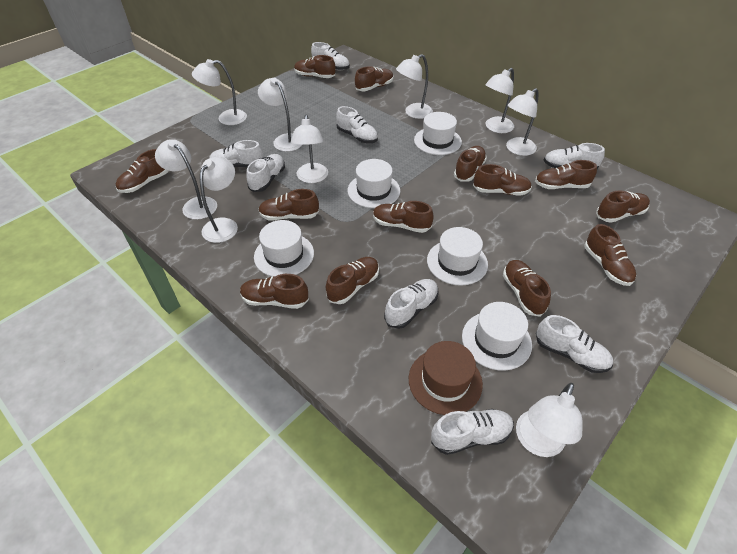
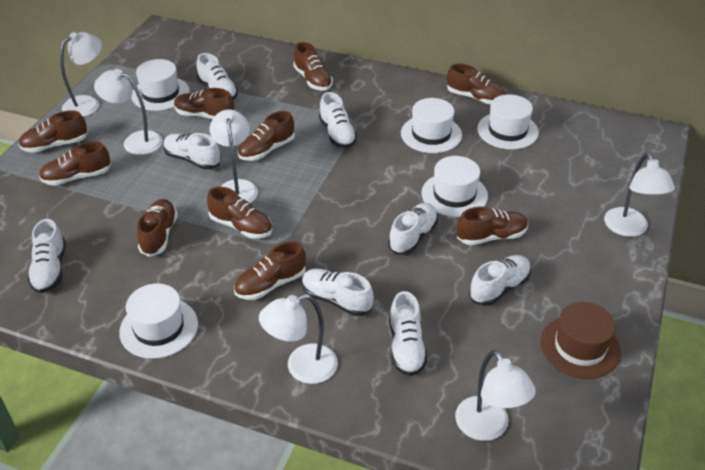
brown shoe: [116,149,168,193] [240,274,309,309] [258,189,319,220] [294,55,335,78] [326,257,379,304] [355,66,394,91] [373,201,433,233] [454,146,487,182] [473,164,532,196] [503,260,551,317] [535,160,597,189] [585,224,636,286] [596,190,650,223] = 13 -> [18,110,88,153] [39,142,111,186] [137,199,178,257] [174,88,234,119] [207,187,272,239] [234,241,306,300] [238,111,295,161] [293,42,333,91] [447,64,506,104] [457,207,528,245] = 10
white lamp: [155,139,217,220] [192,59,247,125] [200,157,238,243] [258,78,302,152] [291,115,328,183] [396,54,433,119] [485,68,514,133] [506,88,539,156] [516,383,583,457] = 9 -> [60,32,102,117] [94,69,163,155] [210,109,258,204] [259,294,338,384] [455,350,536,441] [604,153,675,237] = 6

